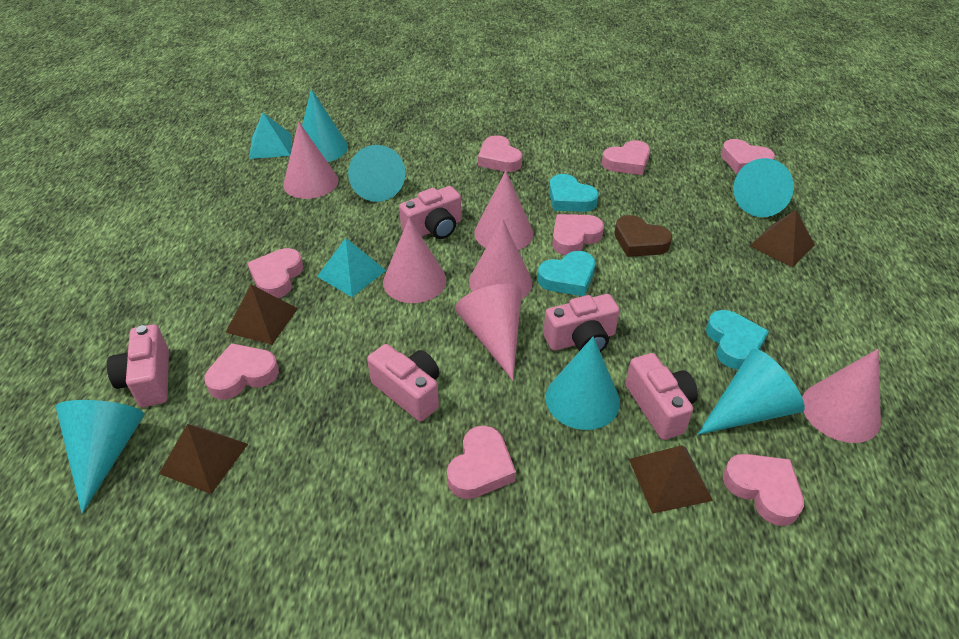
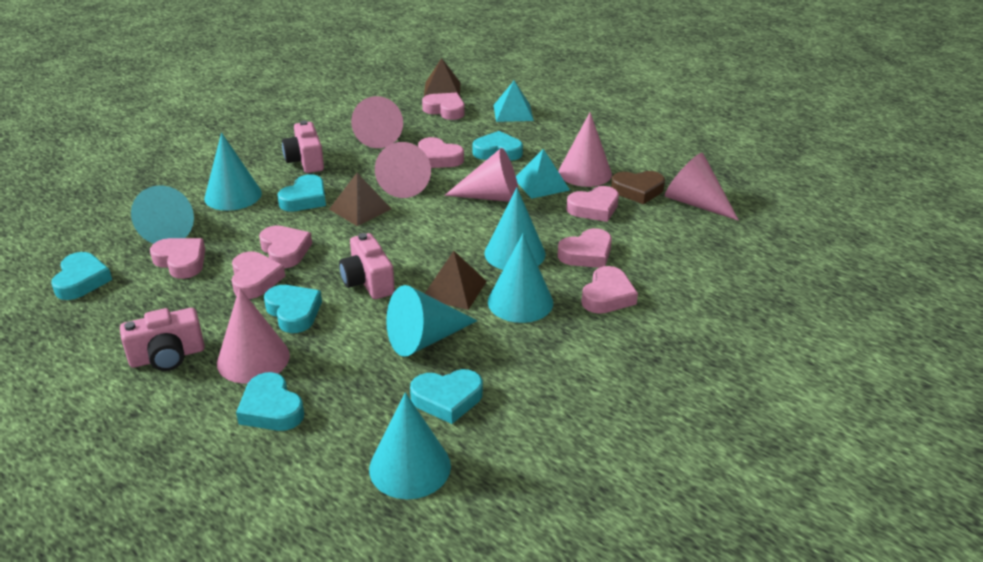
brown pyramid: [159,424,248,494] [225,285,298,345] [629,445,713,514] [750,210,815,267] = 4 -> [329,173,391,226] [424,58,460,97] [424,251,487,310] = 3
pink camera: [107,324,169,407] [367,344,439,422] [399,186,462,239] [543,294,620,352] [625,353,698,440] = 5 -> [120,308,205,371] [282,121,324,173] [339,233,395,299] = 3
turquoise heart: [538,251,595,296] [549,174,599,212] [706,310,769,369] = 3 -> [51,252,112,300] [236,372,304,431] [264,285,322,333] [277,174,326,212] [410,369,483,424] [473,131,523,161] = 6

